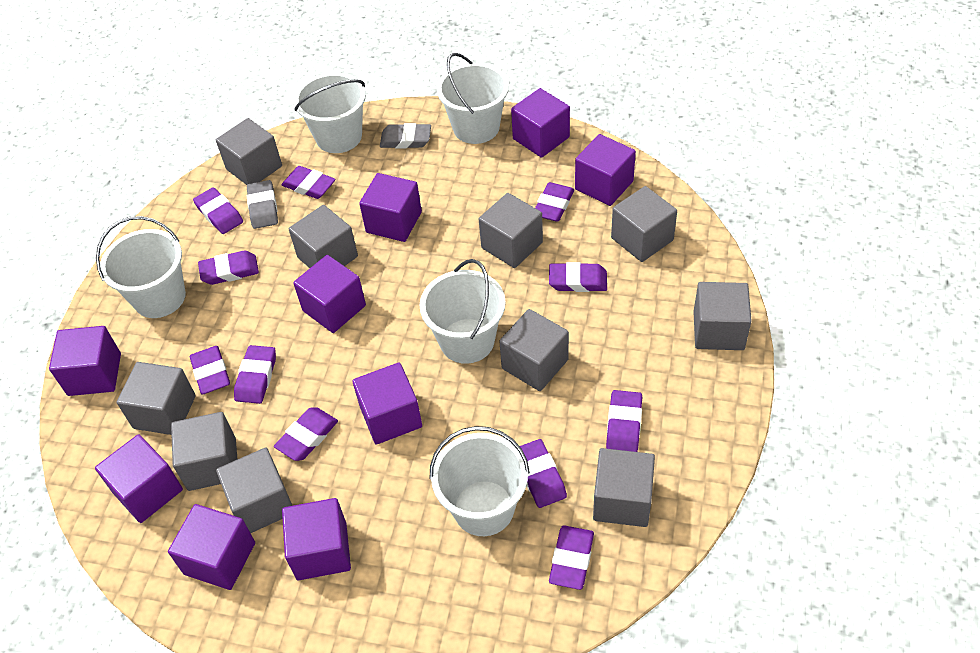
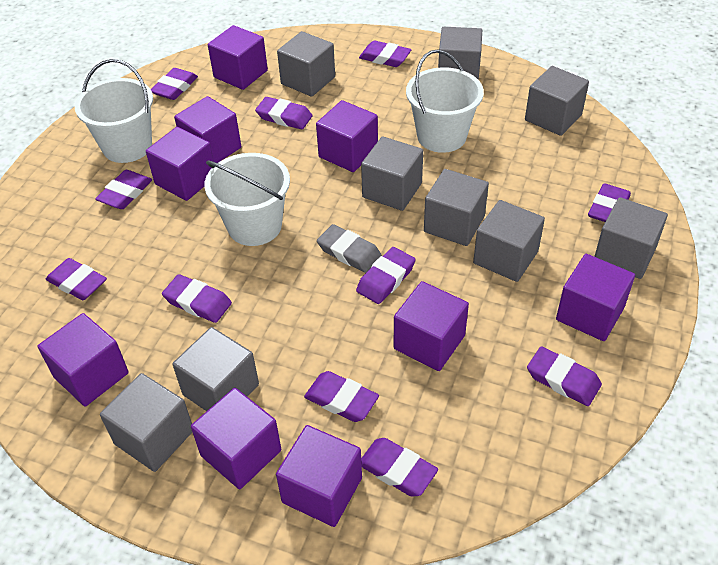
grey cube: [117,362,196,435] [171,412,237,491] [216,118,282,185] [216,448,292,533] [289,205,358,268] [479,193,543,268] [499,309,569,391] [593,448,655,527] [611,186,677,262] [693,282,752,350] = 10 -> [100,373,192,472] [173,327,259,411] [277,31,335,97] [361,136,423,211] [424,169,489,246] [438,27,482,80] [473,200,545,282] [525,66,589,136] [594,197,668,279] = 9
grey eraser: [247,180,278,229] [380,123,431,149] = 2 -> [317,224,382,273] = 1
white bucket: [96,216,186,318] [294,73,366,153] [420,259,506,364] [429,426,530,536] [437,53,509,144] = 5 -> [75,59,153,163] [204,153,290,246] [406,49,484,153] = 3

